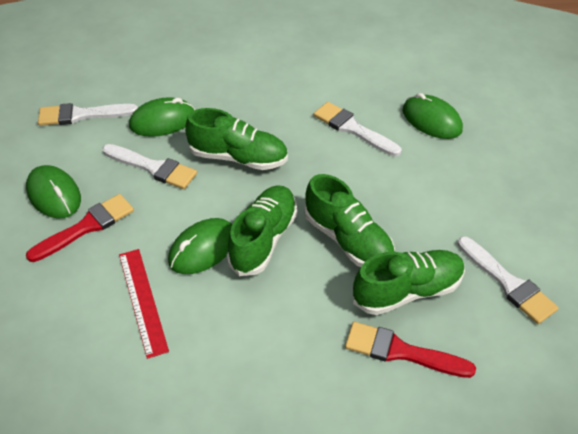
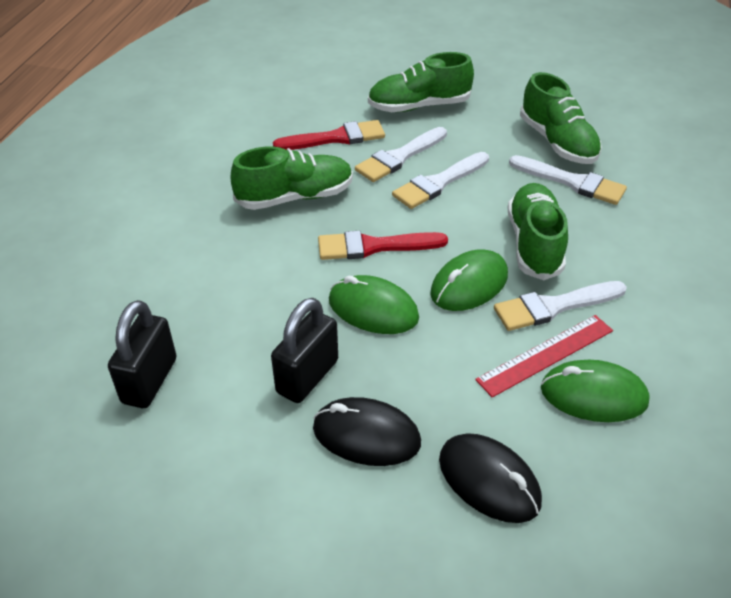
black mouse: none = 0 -> [313,397,421,466] [439,433,542,523] = 2
black padlock: none = 0 -> [108,300,177,408] [271,298,338,403] = 2
green mouse: [26,165,81,219] [129,97,195,137] [168,218,233,274] [403,93,463,139] = 4 -> [329,275,419,334] [430,249,508,311] [541,360,650,422] = 3

